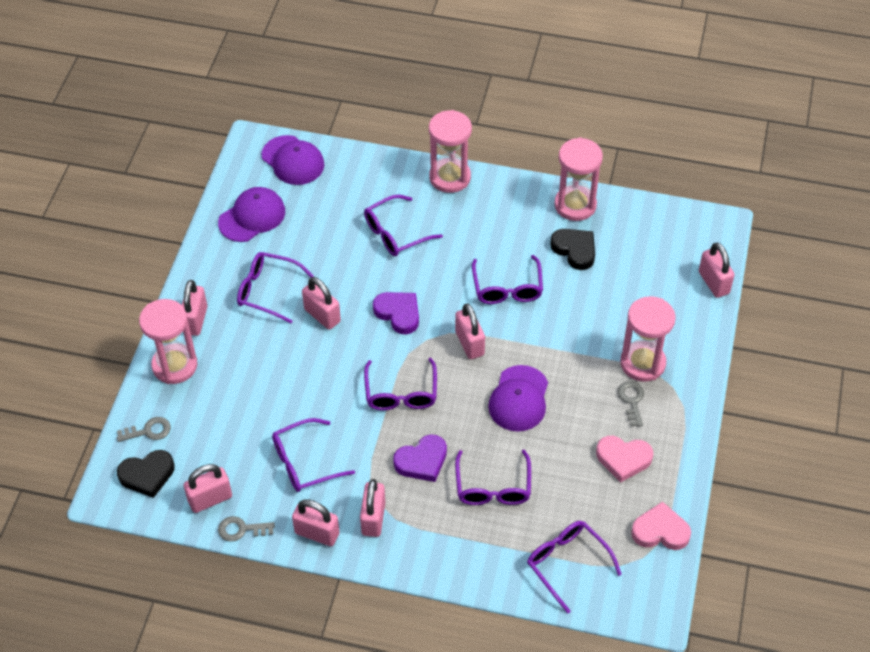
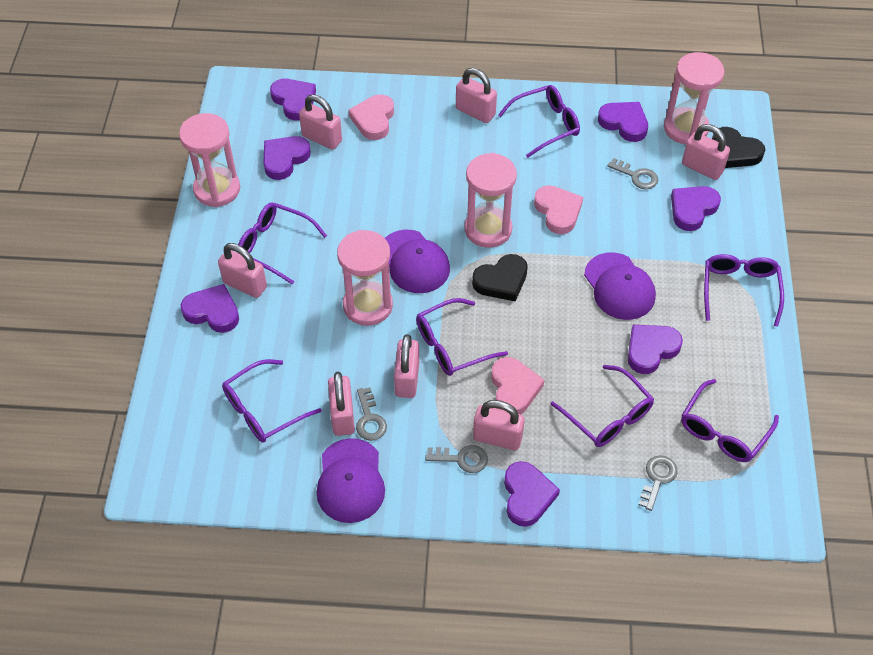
grey key: [117,417,171,442] [218,516,275,542] [618,381,644,427] = 3 -> [356,387,387,441] [425,445,488,473] [607,158,658,189] [639,455,678,511] = 4
pink heart: [596,436,653,482] [631,502,691,550] = 2 -> [349,95,394,140] [491,357,544,414] [534,185,583,234] = 3
purple heart: [373,292,419,334] [393,435,447,482] = 2 -> [181,284,239,333] [264,136,311,180] [270,79,316,120] [504,461,560,527] [598,102,648,142] [628,325,683,374] [671,186,721,231] = 7

